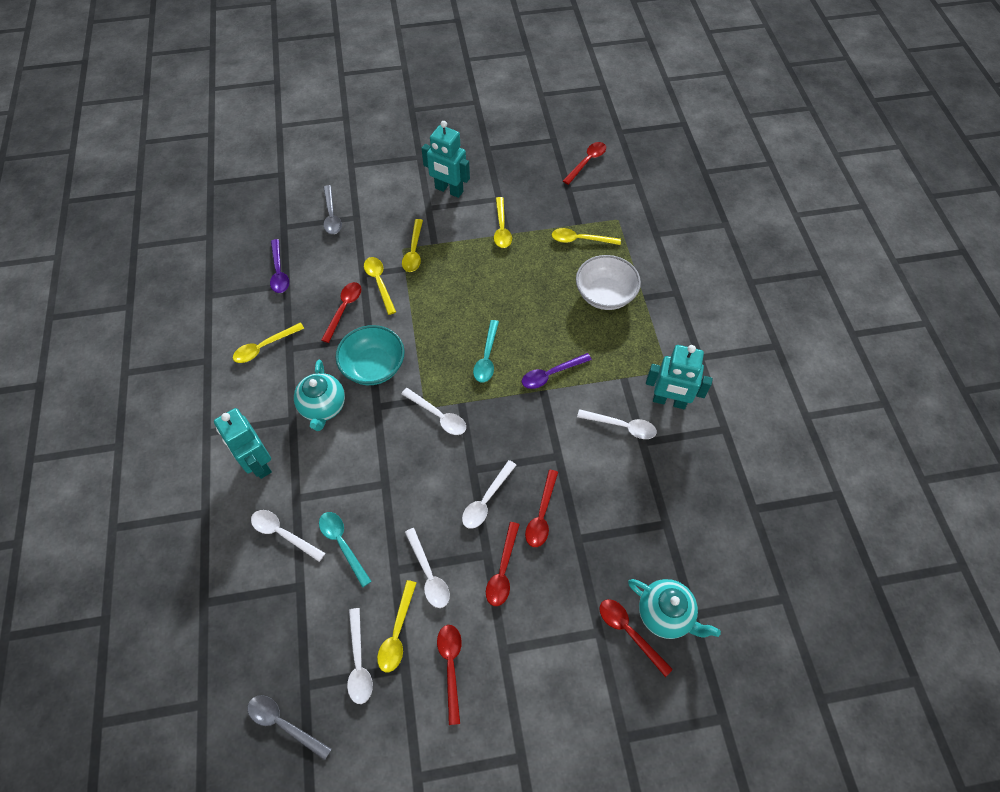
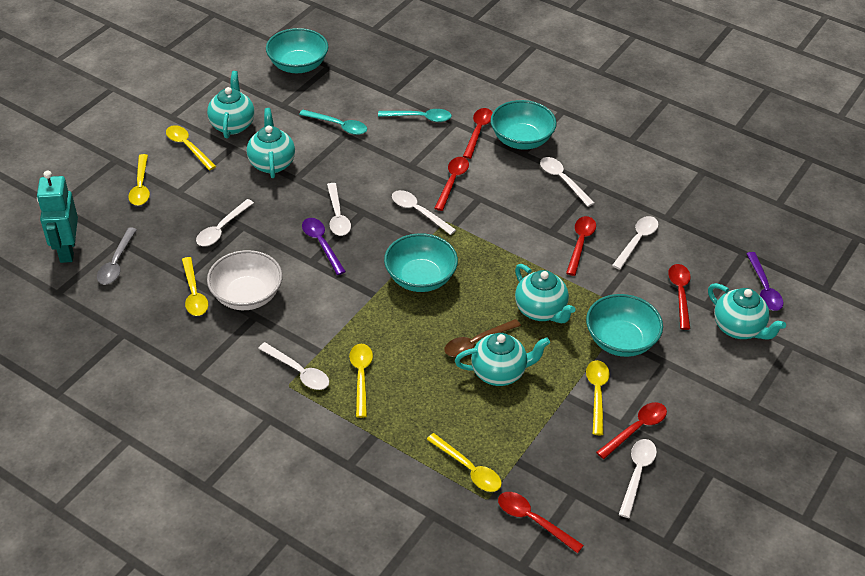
brown spoon: none = 0 -> [444,319,521,357] = 1
grey spoon: [247,695,332,760] [323,185,342,234] = 2 -> [97,227,137,284] = 1
turquoise bowl: [336,325,405,385] = 1 -> [266,28,328,73] [384,233,458,292] [491,100,557,149] [586,294,663,357] = 4
turquoise robot: [214,408,272,479] [421,121,470,198] [646,345,713,409] = 3 -> [37,171,78,263] = 1
turquoise teapot: [294,360,345,431] [628,579,721,639] = 2 -> [207,71,254,139] [247,108,295,178] [455,333,550,386] [515,264,575,323] [708,283,786,340] = 5
white spoon: [251,510,326,562] [347,608,373,704] [401,388,466,435] [405,528,450,608] [462,460,516,529] [577,409,657,439] = 6 -> [196,199,254,246] [258,342,329,390] [327,183,351,236] [392,190,456,235] [540,157,594,207] [612,216,659,270] [619,439,657,518] = 7

